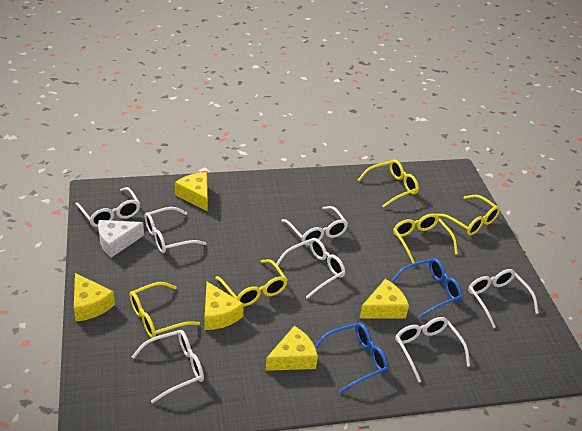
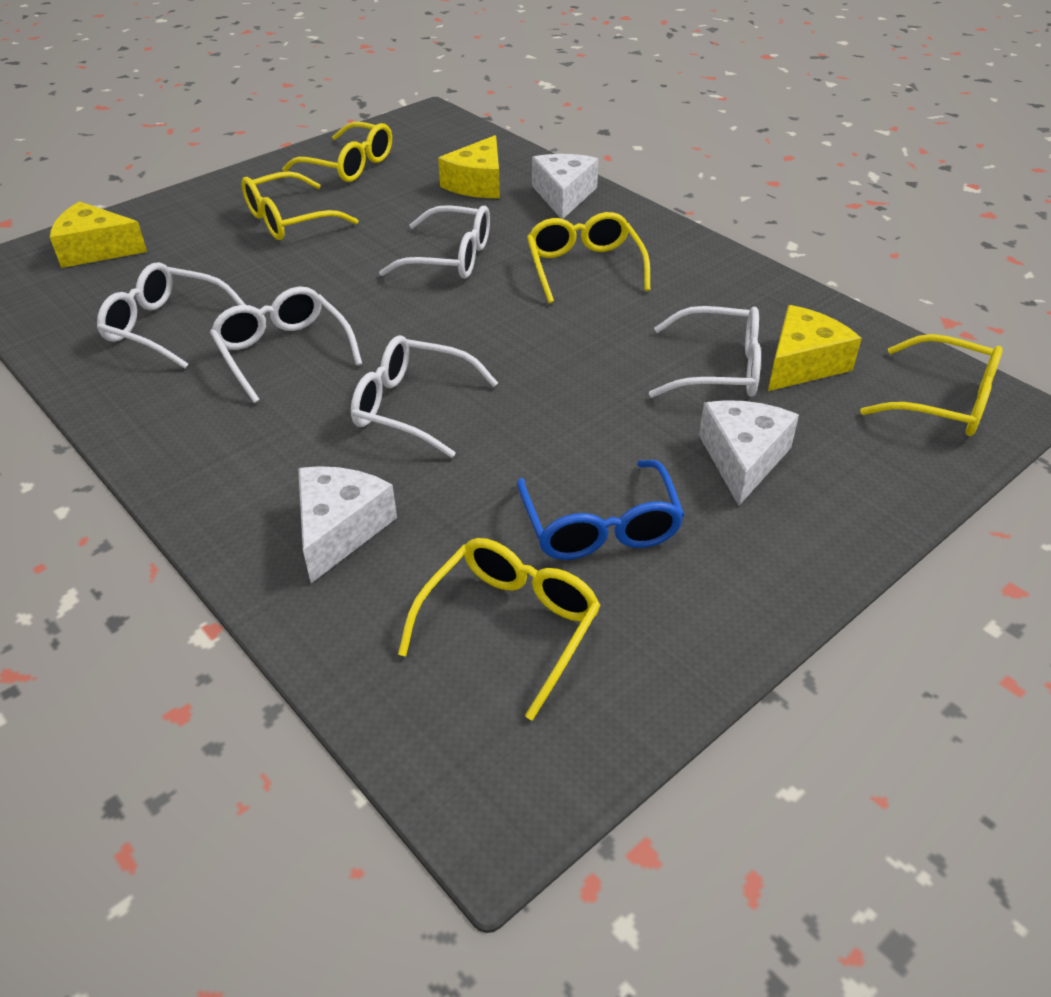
blue glasses: [314,323,388,393] [391,258,462,318] = 2 -> [517,460,684,560] = 1
white cheese: [98,220,144,258] = 1 -> [298,466,397,583] [532,154,599,219] [699,400,799,506] = 3
white glasses: [75,187,140,227] [131,330,204,404] [145,207,206,253] [276,238,345,299] [281,206,348,246] [395,317,470,382] [468,269,539,328] = 7 -> [97,262,246,369] [210,286,362,403] [351,335,498,458] [379,205,490,279] [649,306,761,398] = 5
yellow cheese: [74,273,115,322] [175,172,208,211] [205,282,244,330] [265,326,318,371] [359,279,409,319] = 5 -> [50,201,147,268] [438,135,500,198] [768,305,862,391] = 3

